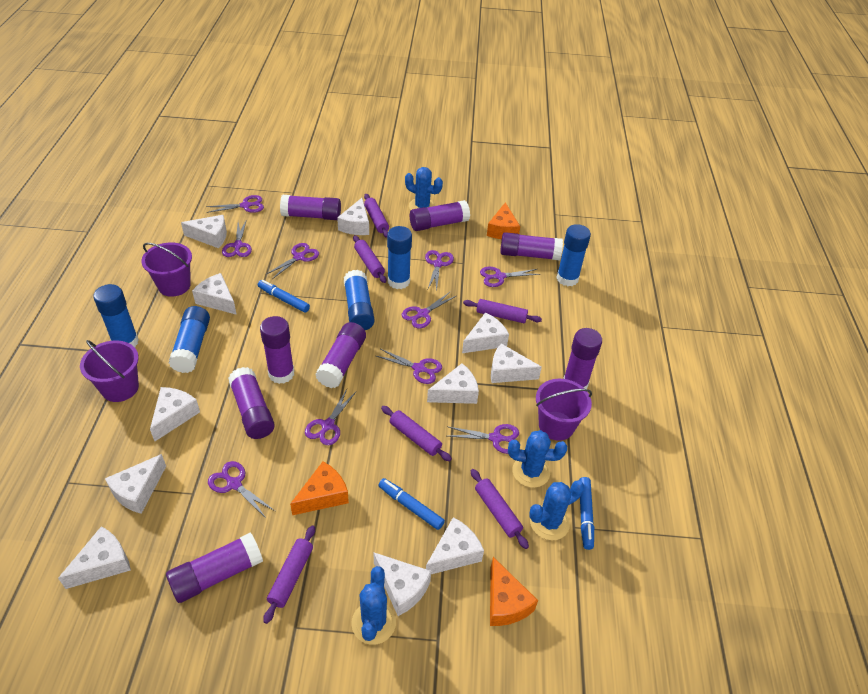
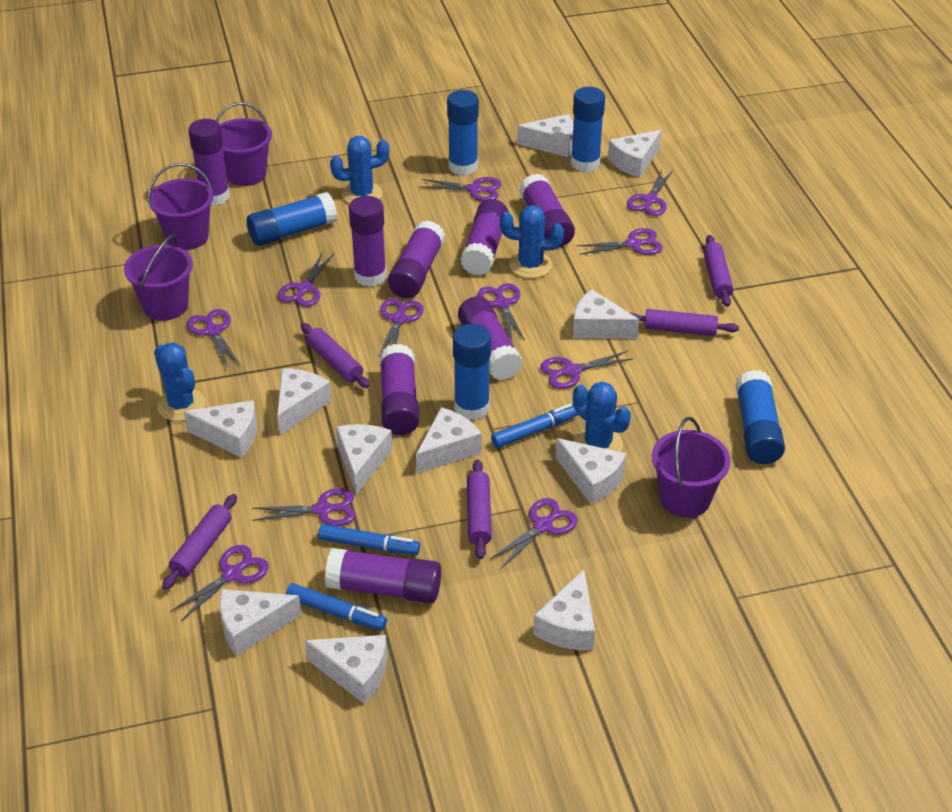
orange cheese: [290,461,349,515] [487,202,520,239] [490,557,538,626] = 3 -> none = 0
purple bucket: [80,340,139,402] [141,242,192,297] [536,379,592,441] = 3 -> [124,234,193,321] [148,163,213,250] [216,102,272,186] [652,417,731,518] = 4
purple rolling pin: [263,525,315,624] [353,235,386,283] [364,194,389,238] [381,406,452,461] [463,299,542,323] [471,469,529,549] = 6 -> [162,494,237,590] [301,323,370,388] [467,459,492,559] [630,309,739,336] [703,235,734,307] = 5
purple scissors: [206,195,264,213] [208,461,275,518] [222,219,252,257] [265,243,319,279] [305,389,356,445] [376,349,442,384] [402,291,456,328] [425,250,454,292] [448,424,519,454] [480,267,540,287] = 10 -> [170,545,269,621] [187,309,241,367] [252,488,355,526] [278,252,334,307] [379,298,424,356] [420,177,501,201] [478,283,525,341] [489,498,578,569] [541,351,633,389] [576,228,663,255] [627,169,673,216] = 11

